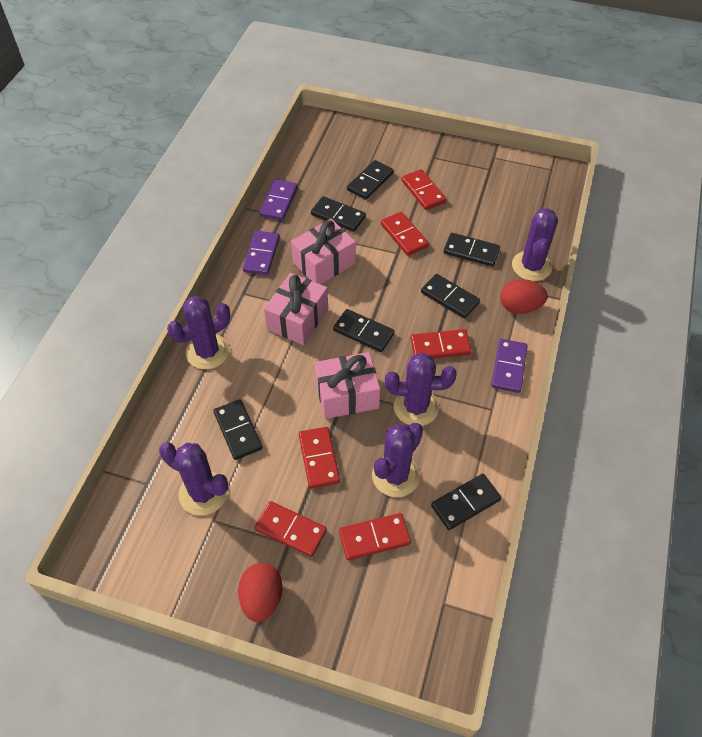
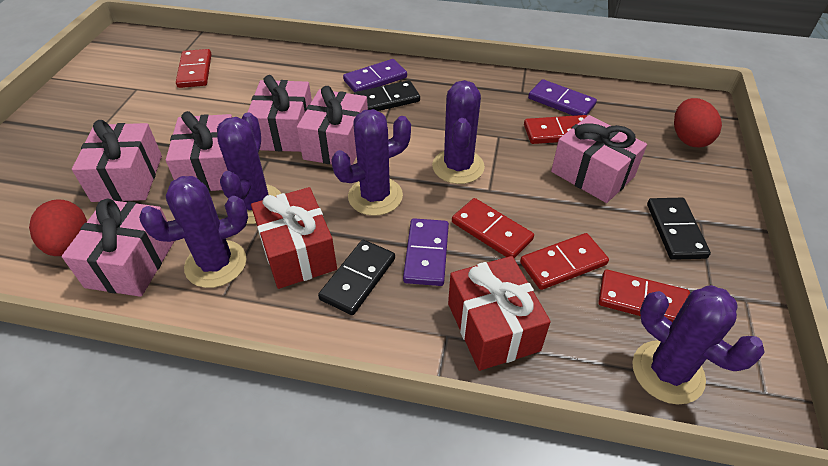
black domino: [213,399,263,460] [311,196,366,232] [333,309,395,352] [347,160,394,200] [421,274,480,318] [431,474,501,530] [443,233,500,267] = 7 -> [318,240,395,315] [354,80,420,111] [647,198,711,260] = 3
pink gift: [264,273,328,345] [291,219,356,284] [315,352,380,419] = 3 -> [62,198,175,297] [72,120,162,202] [166,111,232,192] [248,75,312,152] [297,86,368,165] [551,115,647,203] = 6
red domino: [254,501,327,557] [299,427,340,489] [339,513,411,560] [381,212,429,256] [401,169,447,210] [411,329,472,359] = 6 -> [176,49,211,88] [452,198,534,258] [520,233,609,290] [524,115,587,144] [598,270,690,322] = 5
red gift: none = 0 -> [251,187,337,289] [448,256,551,371] = 2

